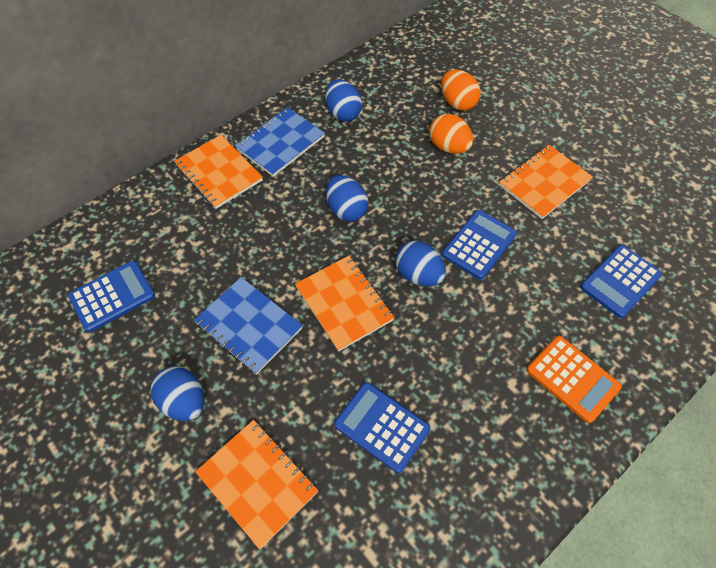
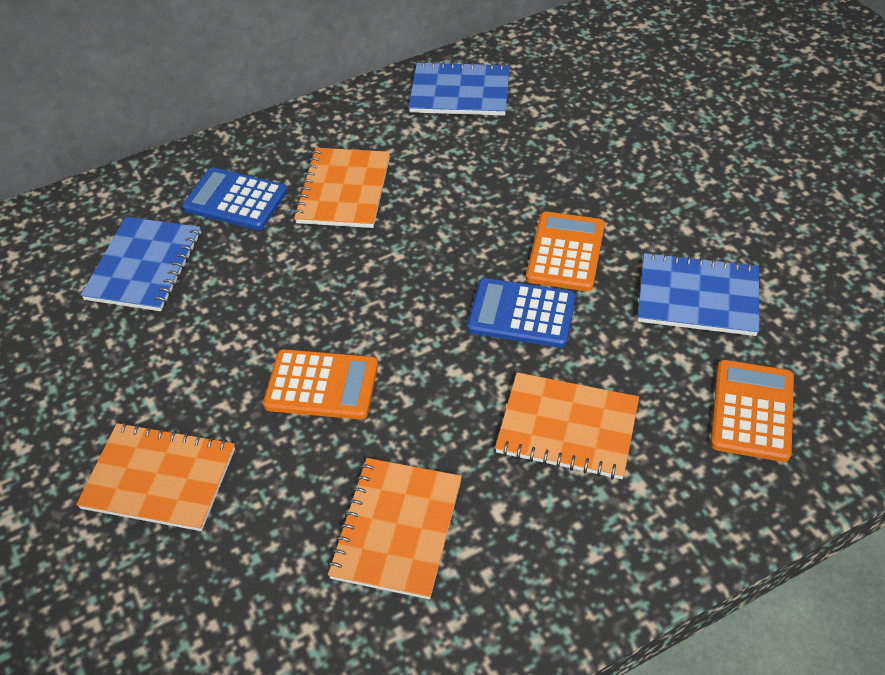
blue calculator: [68,261,155,332] [334,382,430,473] [442,210,517,279] [580,245,662,318] = 4 -> [182,167,287,230] [467,278,576,348] = 2
blue egg: [150,366,204,421] [325,79,362,122] [326,175,368,222] [395,241,446,286] = 4 -> none = 0
blue notebook: [194,277,303,374] [235,107,325,177] = 2 -> [81,217,201,311] [408,61,510,116] [638,252,759,336] = 3
orange calculator: [527,336,622,423] = 1 -> [263,349,378,420] [526,212,605,291] [711,360,794,462] = 3
orange egg: [429,114,473,154] [441,69,481,111] = 2 -> none = 0

